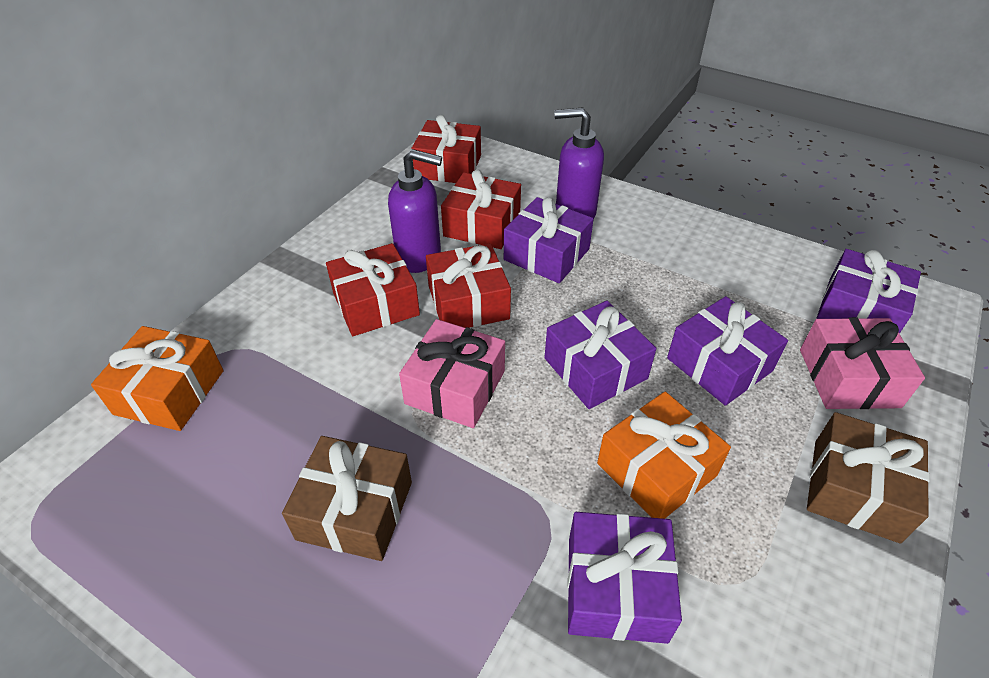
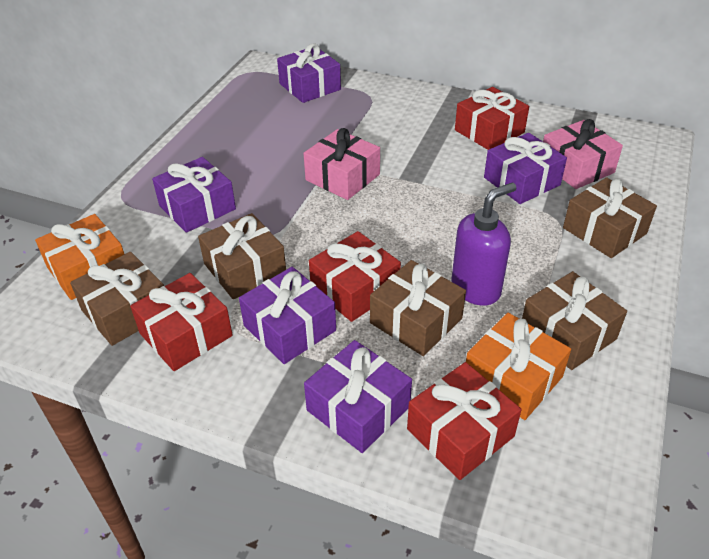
brown gift: [282,436,412,561] [807,412,930,543] = 2 -> [70,252,164,346] [198,213,286,299] [370,260,466,356] [522,271,627,370] [563,177,657,258] = 5
purple soap dispenser: [388,149,442,273] [555,107,604,219] = 2 -> [451,183,516,306] = 1

